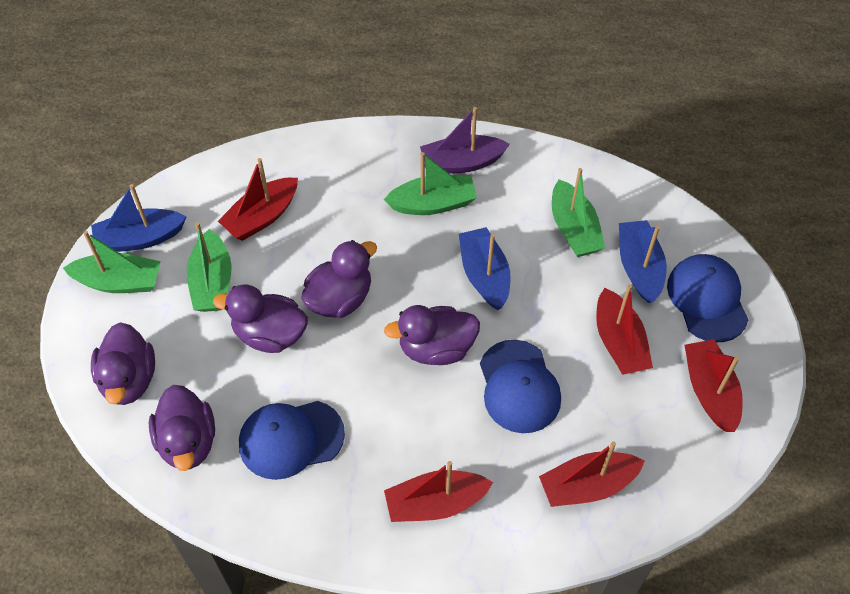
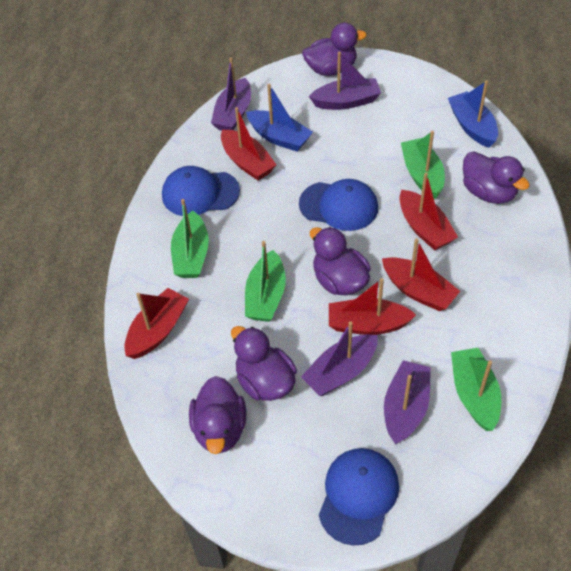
blue boat: [91,184,186,252] [459,227,511,310] [619,220,667,303] = 3 -> [246,84,313,151] [448,80,498,148] = 2
purple boat: [420,107,510,174] = 1 -> [211,57,251,131] [301,321,378,396] [309,52,381,110] [384,360,431,444] = 4

